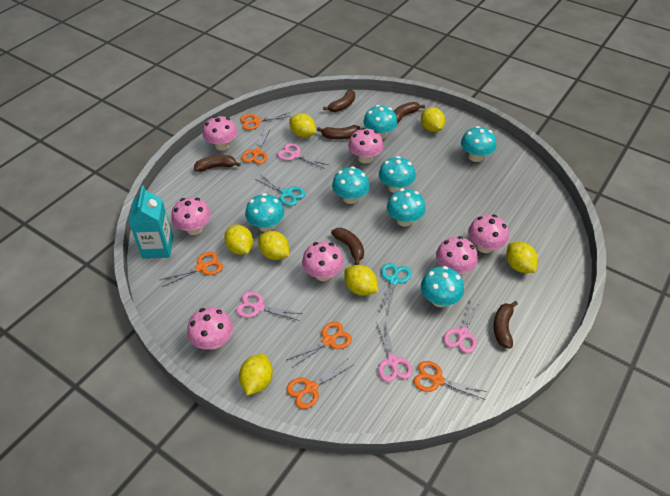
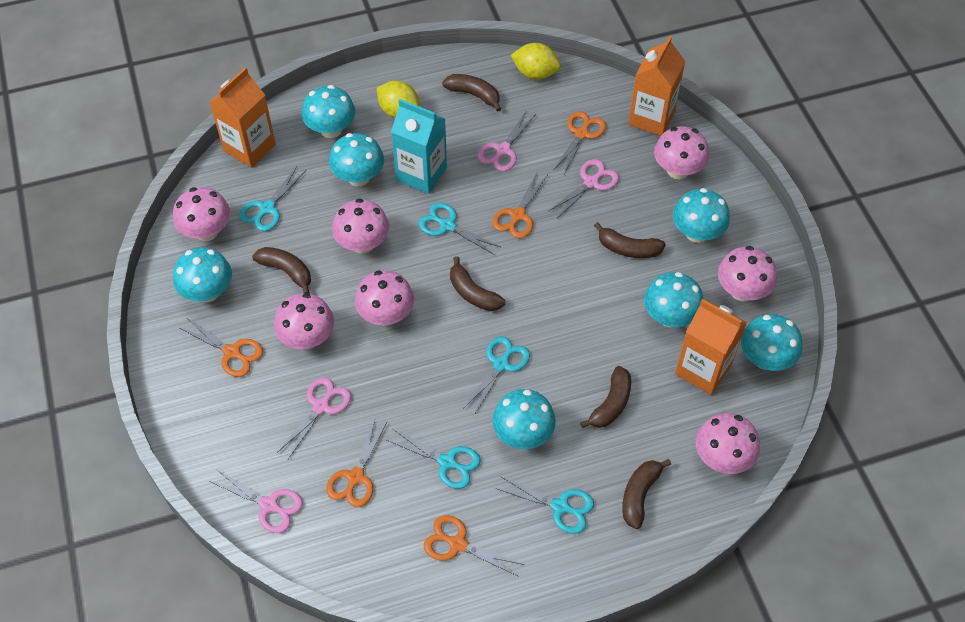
orange carton: none = 0 -> [210,67,276,168] [628,36,685,136] [675,299,747,395] = 3
orange scissors: [160,252,223,287] [240,113,290,130] [241,130,270,164] [286,358,353,409] [287,321,352,368] [413,361,487,400] = 6 -> [180,318,263,377] [326,419,387,507] [424,515,524,577] [492,173,547,238] [554,111,606,174] = 5
turquoise scissors: [256,174,305,206] [379,263,411,313] = 2 -> [239,167,306,231] [387,429,481,489] [418,202,500,255] [463,336,530,415] [495,476,594,534] = 5
yellow lemon: [224,225,253,255] [239,354,273,396] [258,231,289,260] [289,113,316,138] [344,265,378,296] [421,107,445,132] [506,242,538,273] = 7 -> [377,81,420,118] [511,43,561,80] = 2

